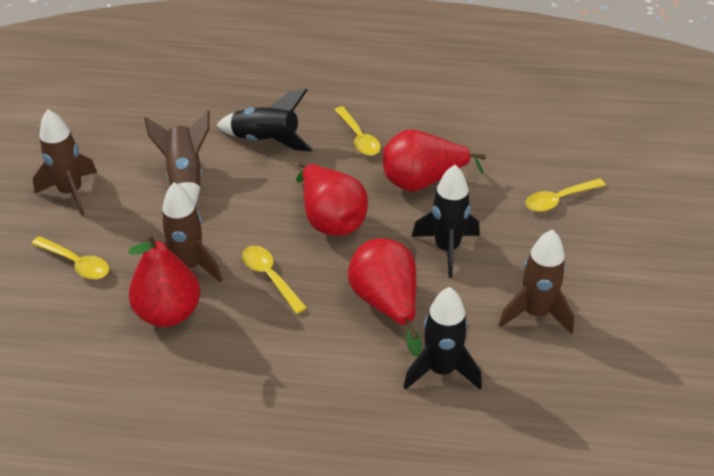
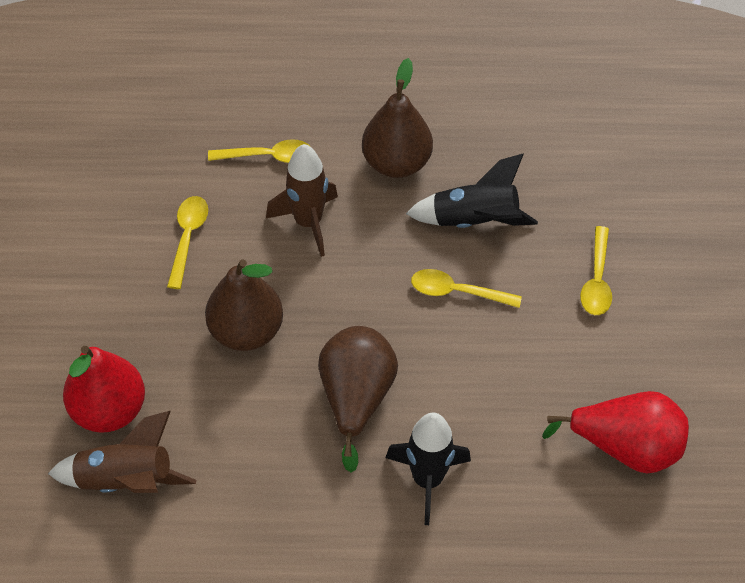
black rocket: [217,89,313,152] [404,287,482,390] [412,165,480,278] = 3 -> [385,413,471,525] [406,154,538,228] = 2
brown pear: none = 0 -> [205,259,283,351] [318,326,398,472] [362,58,433,178] = 3
brown rocket: [33,109,97,216] [144,110,210,205] [162,182,222,283] [499,229,574,334] = 4 -> [48,411,196,493] [266,144,338,257] = 2
red pear: [128,233,200,327] [296,162,368,236] [348,238,422,356] [383,129,486,192] = 4 -> [63,346,145,433] [542,391,689,474] = 2

